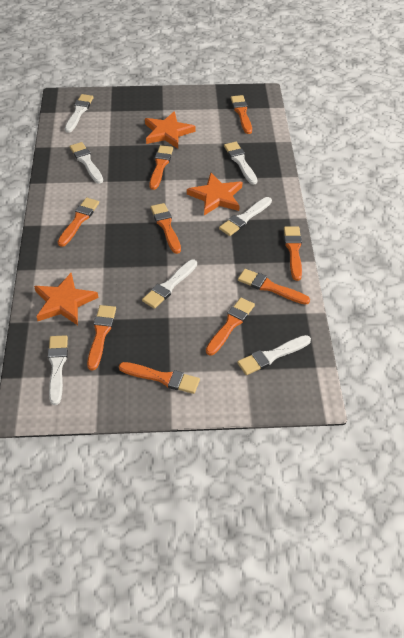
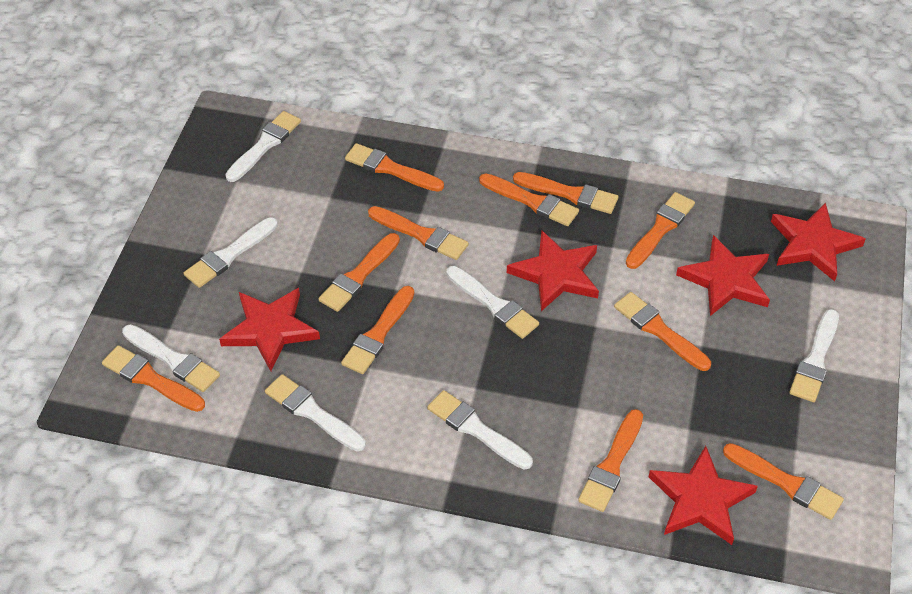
orange brush: [58,198,99,247] [87,305,116,371] [119,362,200,394] [149,145,173,190] [151,203,181,254] [206,298,255,356] [231,95,252,134] [238,269,310,305] [284,226,302,281] = 9 -> [102,345,205,412] [319,233,400,312] [341,286,414,374] [345,143,444,192] [368,206,469,260] [479,173,579,226] [513,172,618,214] [578,409,643,512] [614,292,711,371] [626,192,695,269] [723,443,844,520] = 11
orange star: [34,273,98,325] [145,111,195,148] [187,173,243,215] = 3 -> none = 0
red star: none = 0 -> [219,288,320,371] [507,231,599,311] [649,446,758,545] [676,235,770,316] [771,203,866,281] = 5

